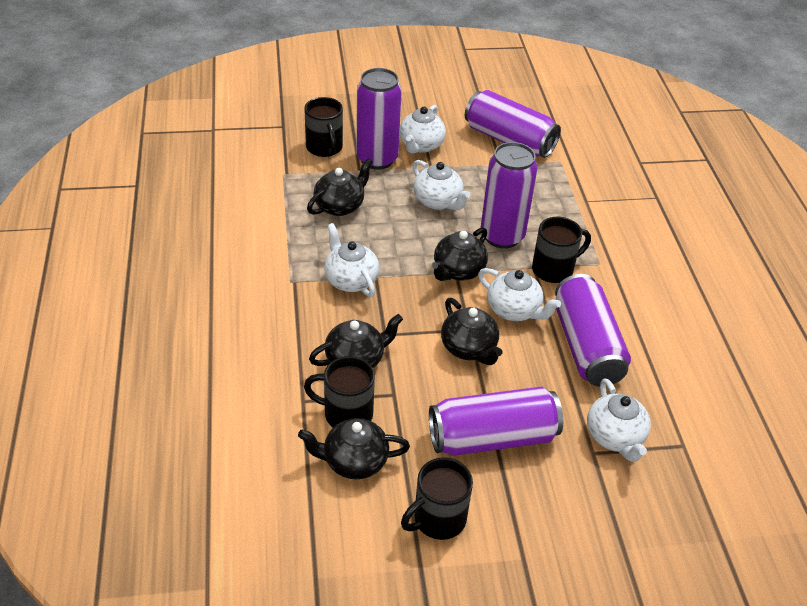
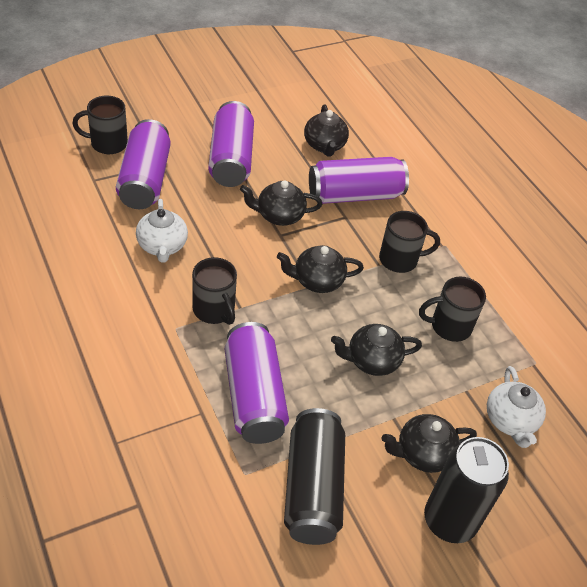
black can: none = 0 -> [284,408,345,545] [424,437,509,543] = 2
purple can: [356,68,402,170] [429,387,563,456] [465,90,561,158] [481,142,538,249] [555,274,631,387] = 5 -> [116,119,171,209] [208,101,254,187] [225,322,289,444] [309,157,409,204] = 4
white teapot: [324,223,379,297] [399,105,446,153] [412,160,470,210] [478,268,561,321] [587,378,651,462] = 5 -> [136,199,188,263] [487,366,546,448] = 2

